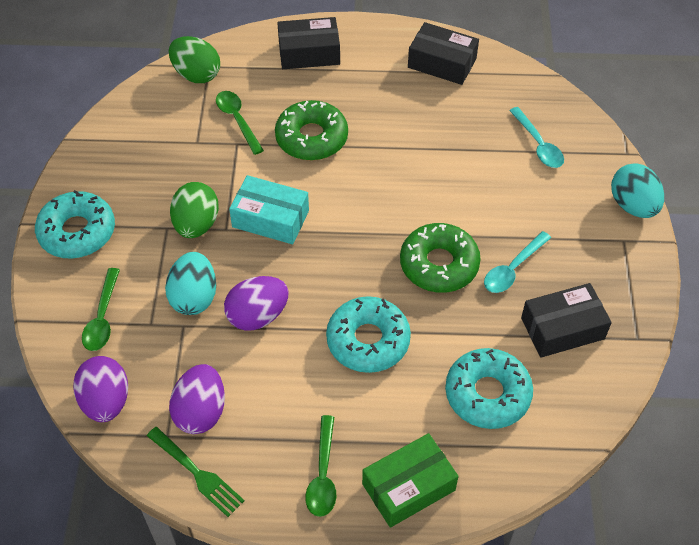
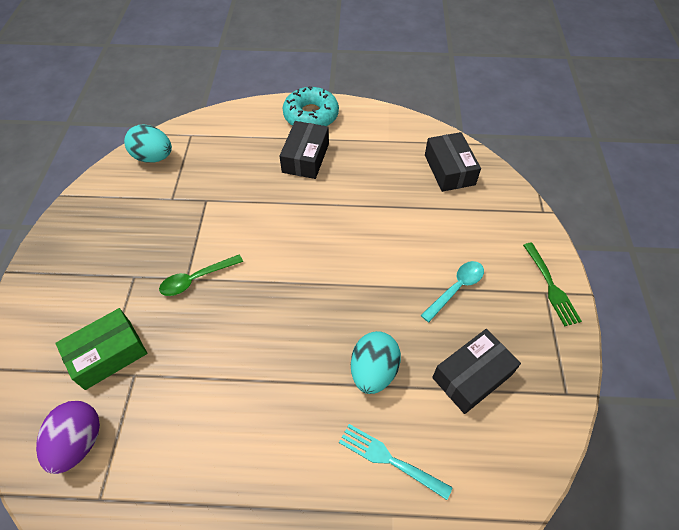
green donut: [275,100,348,161] [400,223,481,293] = 2 -> none = 0
green egg: [169,36,220,83] [170,182,219,238] = 2 -> none = 0
green spoon: [82,268,120,351] [216,91,264,155] [305,415,336,517] = 3 -> [159,254,243,296] = 1
purple egg: [73,356,128,422] [169,364,225,434] [224,276,289,330] = 3 -> [36,401,100,474] = 1
turquoise box: [229,175,309,244] = 1 -> none = 0
turquoise donut: [35,190,115,258] [326,296,411,373] [445,348,533,429] = 3 -> [282,86,339,126] = 1
turquoise fork: none = 0 -> [339,424,452,500] = 1
turquoise spoon: [484,231,551,293] [509,107,564,168] = 2 -> [421,261,484,322] = 1

